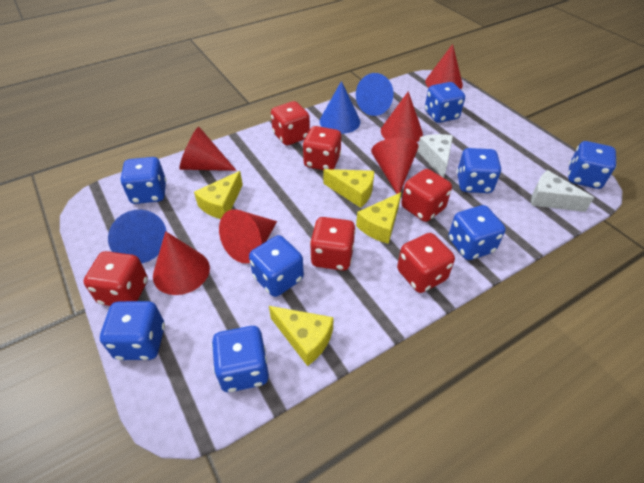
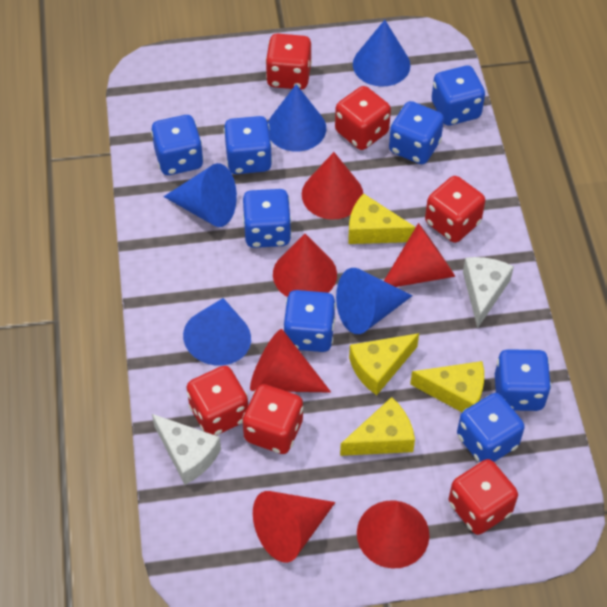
blue cone: [108,210,167,264] [320,81,360,134] [356,73,394,116] = 3 -> [164,163,237,227] [183,298,251,366] [268,84,326,152] [336,268,413,334] [353,20,411,87] = 5

